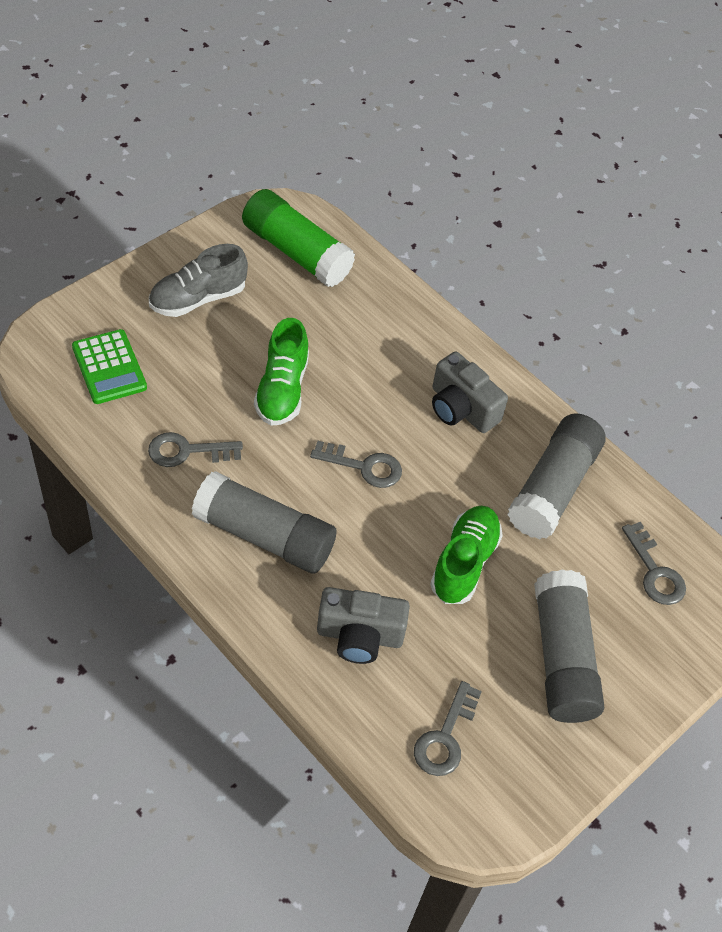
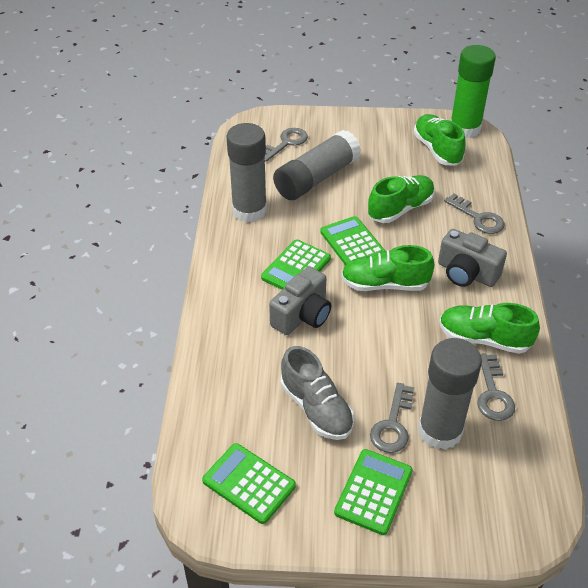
green calculator: [72,329,147,404] = 1 -> [202,443,296,524] [261,239,331,290] [320,216,385,265] [334,449,413,535] = 4
green shoe: [254,318,309,426] [430,506,503,604] = 2 -> [341,245,434,291] [367,175,435,223] [413,114,466,166] [439,303,540,354] = 4

